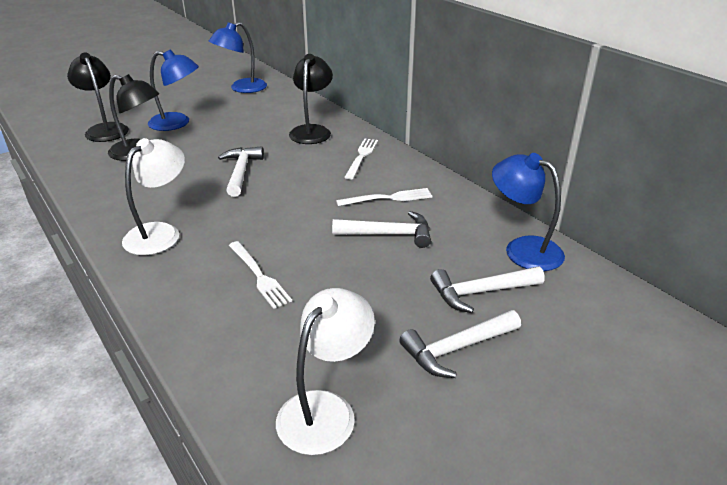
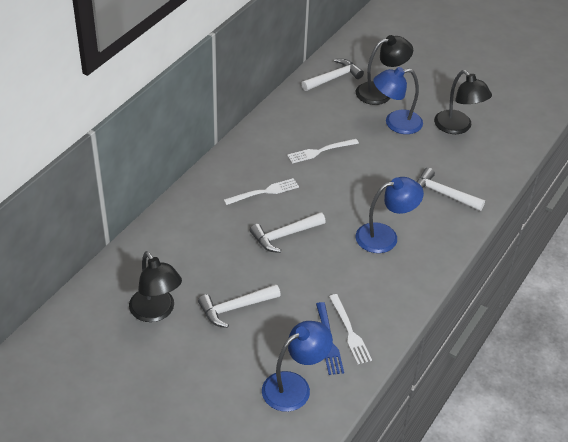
blue fork: none = 0 -> [316,302,344,375] = 1
white lamp: [122,138,185,255] [276,288,375,455] = 2 -> none = 0

